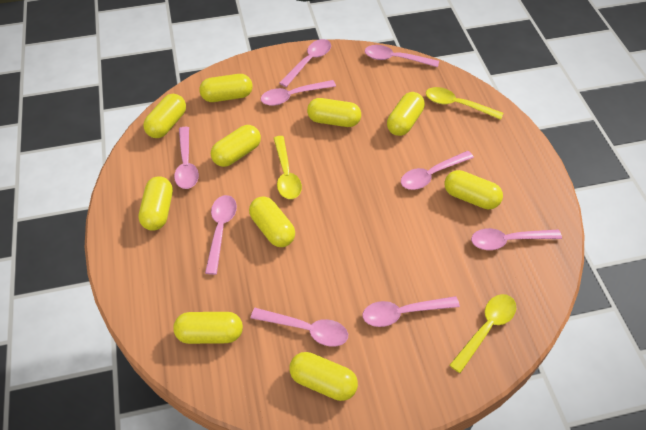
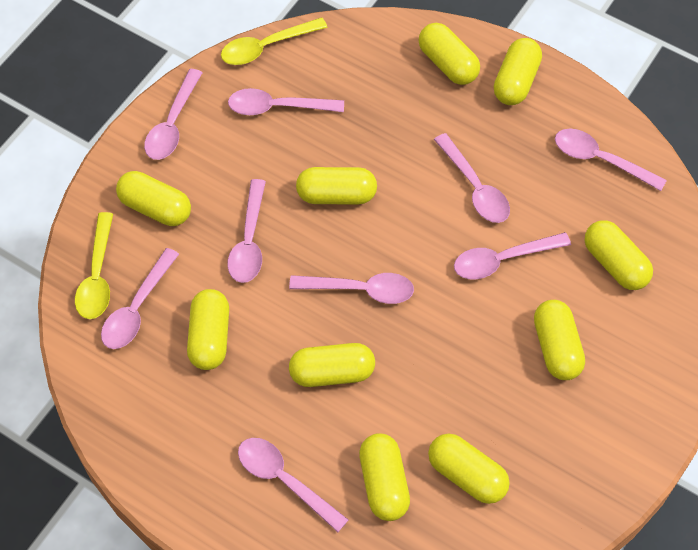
yellow spoon: [274,136,302,199] [426,87,503,120] [449,294,516,373] = 3 -> [75,212,113,319] [221,17,328,65] = 2

